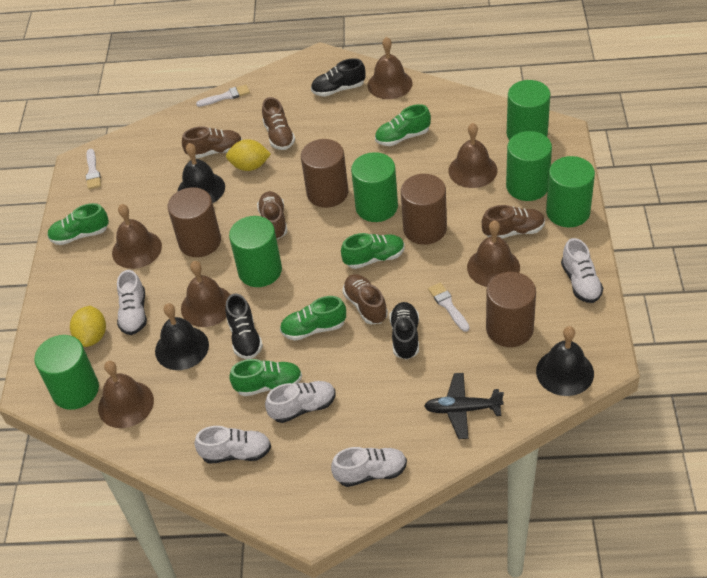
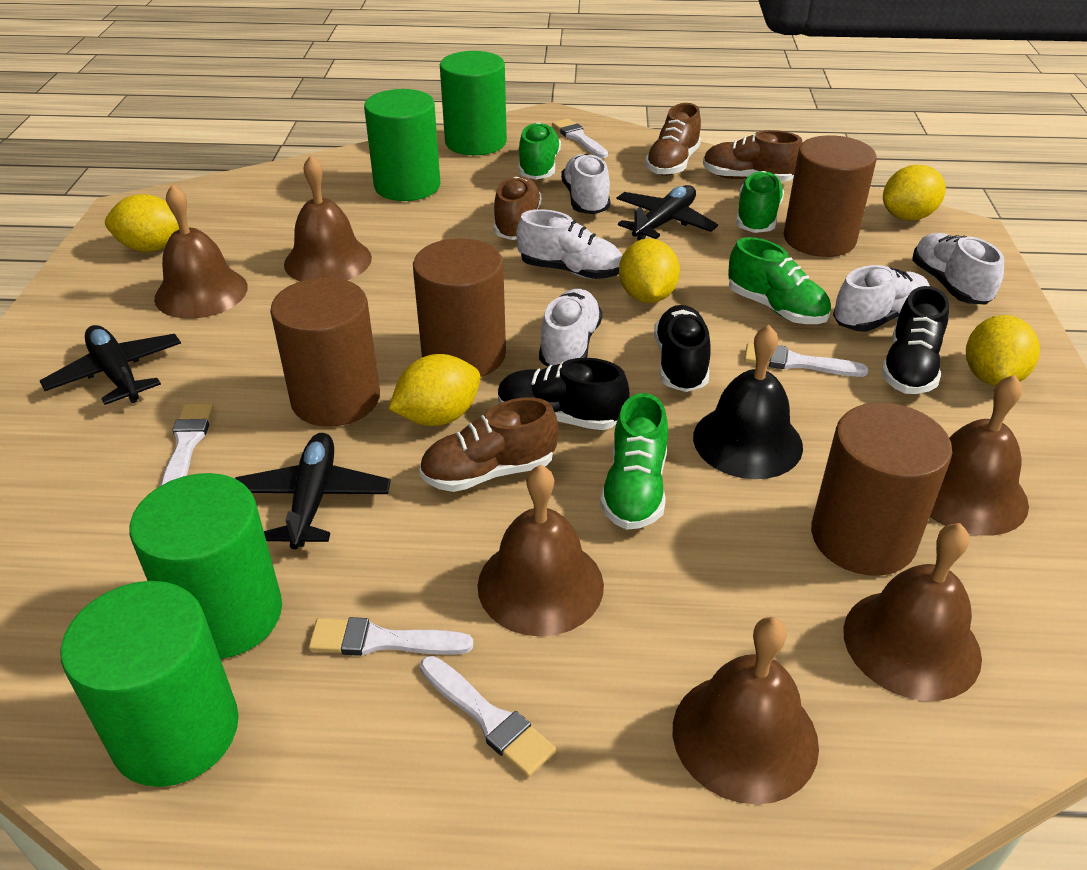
black bell: [155,303,209,370] [177,143,225,203] [536,326,594,396] = 3 -> [693,325,803,479] = 1
black plane: [424,373,504,439] = 1 -> [40,325,181,405] [235,433,391,549] [617,185,718,240] = 3
brown shoe: [182,126,242,159] [257,191,287,240] [262,97,295,150] [343,274,388,324] [482,205,545,239] = 5 -> [419,397,558,492] [494,176,542,240] [645,103,701,176] [703,130,802,182] = 4
green cylinder: [34,335,99,410] [229,216,282,287] [351,152,398,222] [506,131,552,201] [507,80,550,140] [546,156,595,227] = 6 -> [61,581,239,787] [129,473,282,659] [364,89,441,201] [440,51,507,155] = 4
green shoe: [47,203,109,245] [229,359,302,396] [280,296,346,341] [341,233,405,269] [375,104,431,146] = 5 -> [519,122,561,180] [600,393,668,530] [728,237,831,324] [736,171,784,233] = 4
white brush: [86,149,101,189] [196,85,250,107] [428,283,469,332] = 3 -> [160,403,214,486] [308,617,473,656] [420,656,556,777] [552,118,608,158] [744,343,868,377] = 5
yellow lemon: [70,306,106,347] [226,139,271,171] = 2 -> [105,194,179,252] [389,354,480,426] [619,238,680,303] [883,165,946,220] [966,315,1040,386] = 5

